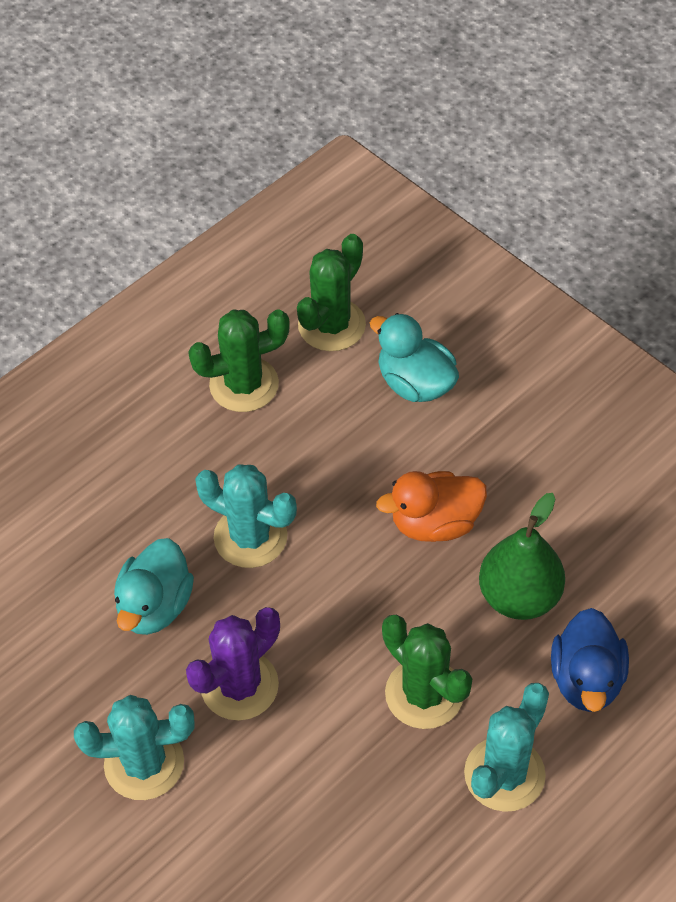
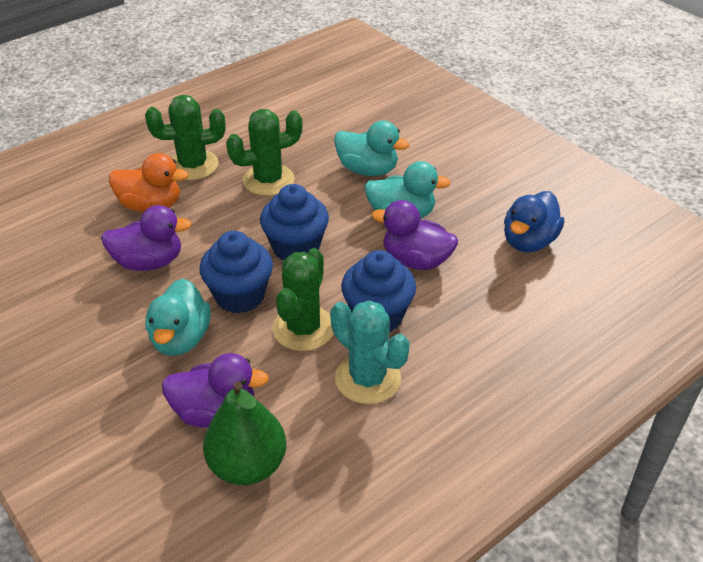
blue cupcake: none = 0 -> [200,231,273,313] [260,184,329,260] [341,250,416,332] = 3
purple cactus: [186,607,280,721] = 1 -> none = 0
purple duck: none = 0 -> [101,205,192,271] [162,353,269,428] [372,200,458,270] = 3
turquoise cactus: [74,695,195,800] [195,464,297,568] [464,683,549,812] = 3 -> [330,301,410,404] = 1
turquoise duck: [114,538,194,635] [370,313,459,402] = 2 -> [145,278,211,356] [334,121,409,176] [364,161,451,219] = 3

